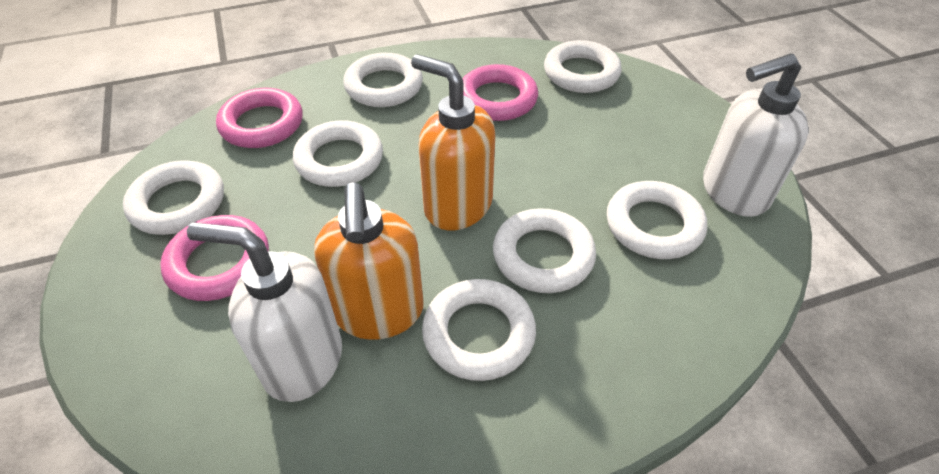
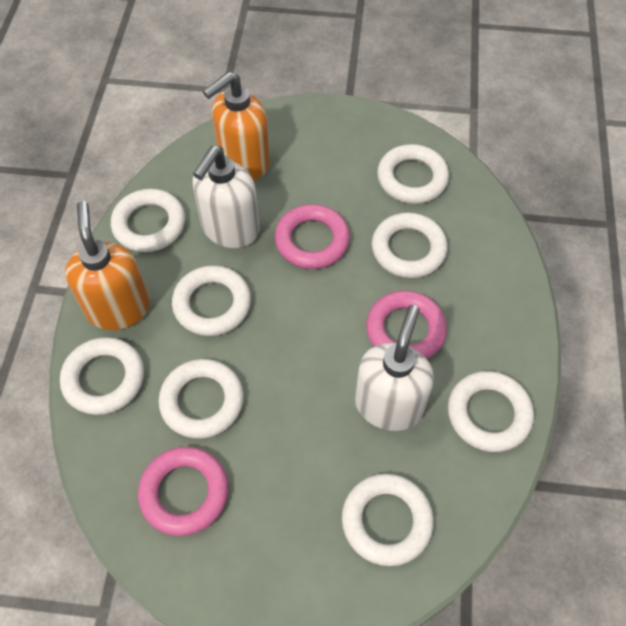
white ring: [123,160,224,235] [293,120,383,187] [343,53,423,107] [422,279,536,381] [493,208,596,293] [544,40,622,93] [607,181,707,259] = 7 -> [60,337,144,415] [111,189,185,252] [159,359,244,439] [172,265,251,336] [342,474,434,566] [372,212,448,278] [377,144,449,204] [448,371,534,452] = 8

